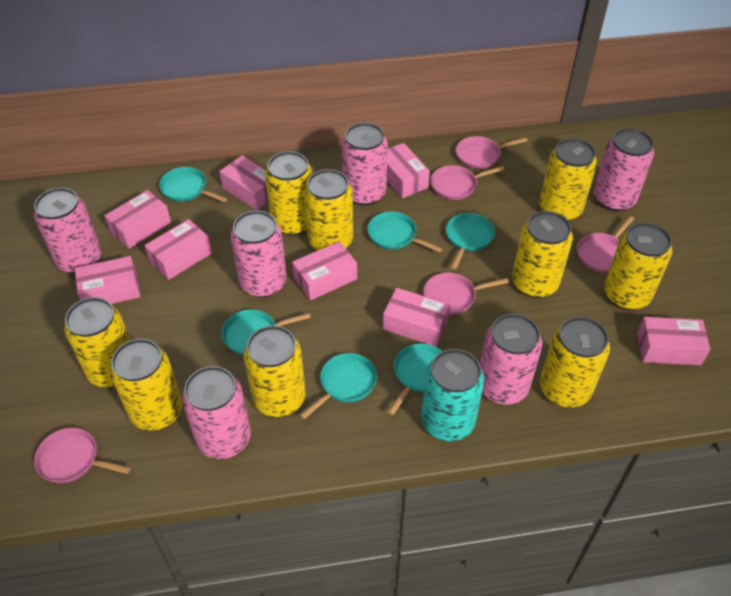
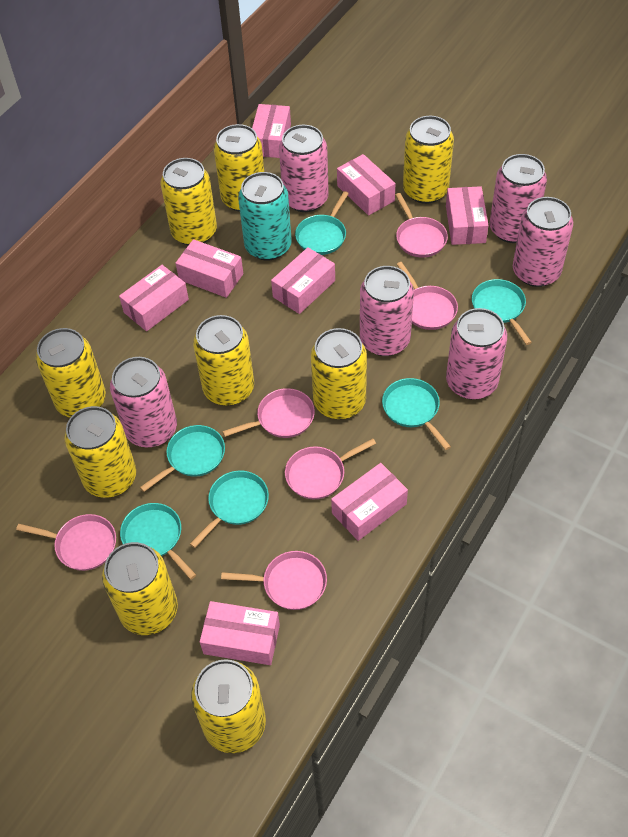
pink pan: [34,428,131,483] [424,273,509,315] [430,165,505,200] [456,136,528,169] [577,216,634,273] = 5 -> [16,514,116,571] [221,551,327,610] [222,388,315,438] [285,438,376,499] [396,193,448,258] [397,262,458,330] = 6

